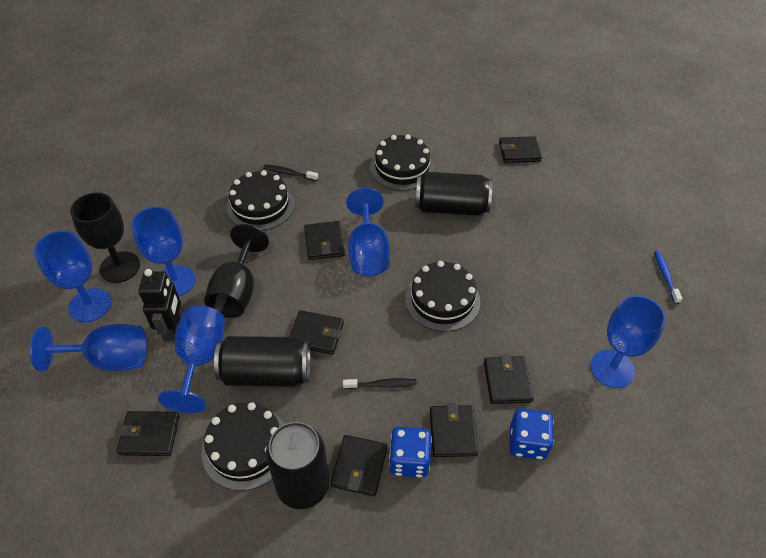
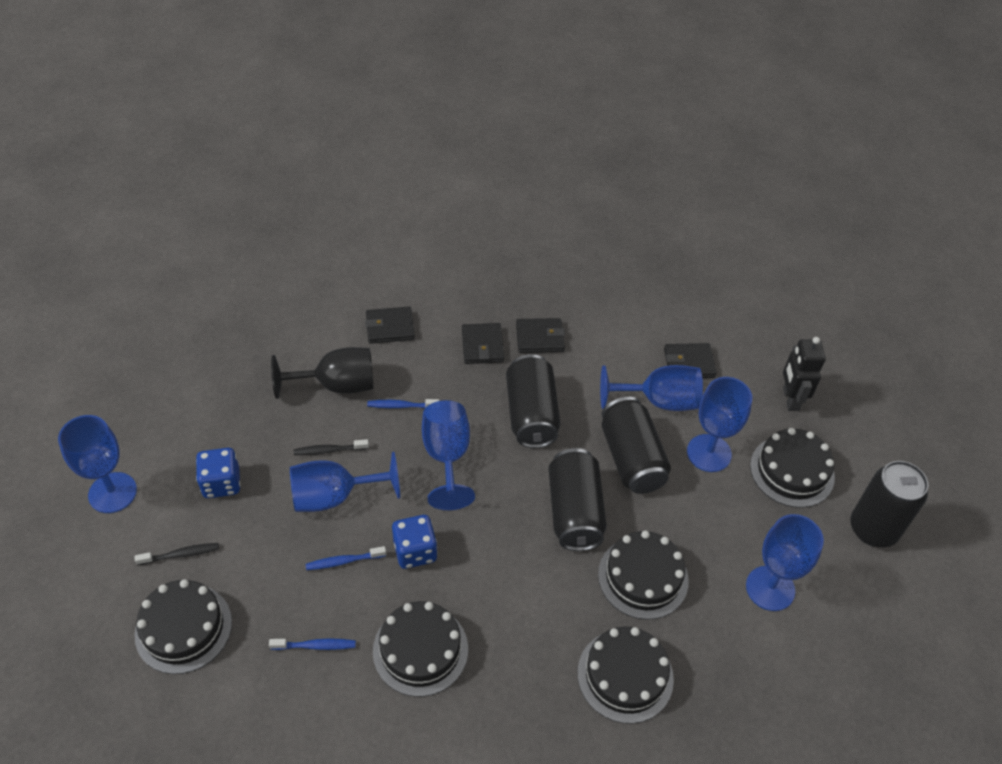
black cake: [201,402,284,491] [226,170,294,231] [370,134,434,191] [405,261,480,331] = 4 -> [134,579,232,674] [373,601,468,697] [577,627,674,724] [598,531,689,620] [750,428,835,508] = 5
black can: [214,336,311,387] [266,422,329,509] [415,172,492,215] = 3 -> [506,354,561,448] [549,448,607,551] [602,397,671,494] [850,461,928,547] = 4
black goblet: [70,192,140,283] [204,224,269,318] = 2 -> [271,347,373,399] = 1
black wallet: [116,411,180,456] [290,310,344,355] [304,221,345,260] [330,435,387,497] [430,403,479,457] [484,354,534,404] [499,136,542,163] = 7 -> [365,307,415,344] [462,323,504,364] [516,318,565,353] [664,343,717,378] = 4
blue toothbrush: [654,251,682,304] = 1 -> [269,638,356,650] [306,546,386,570] [367,399,440,408] = 3

